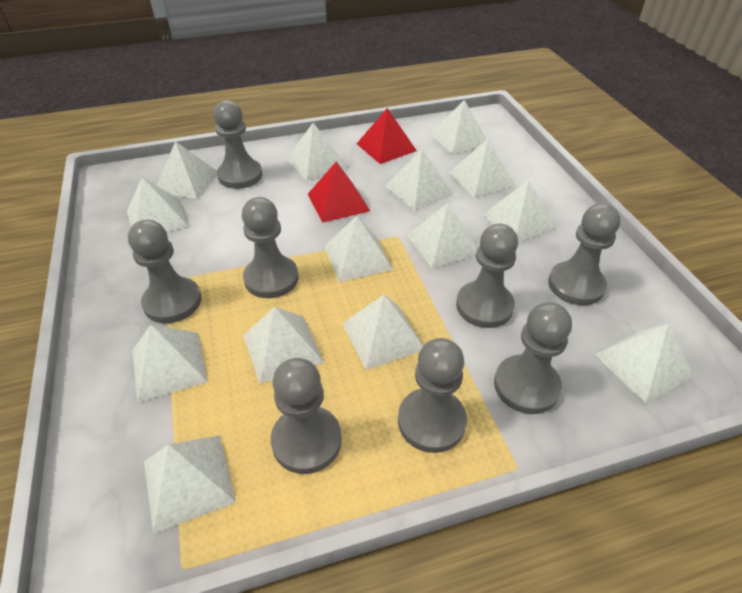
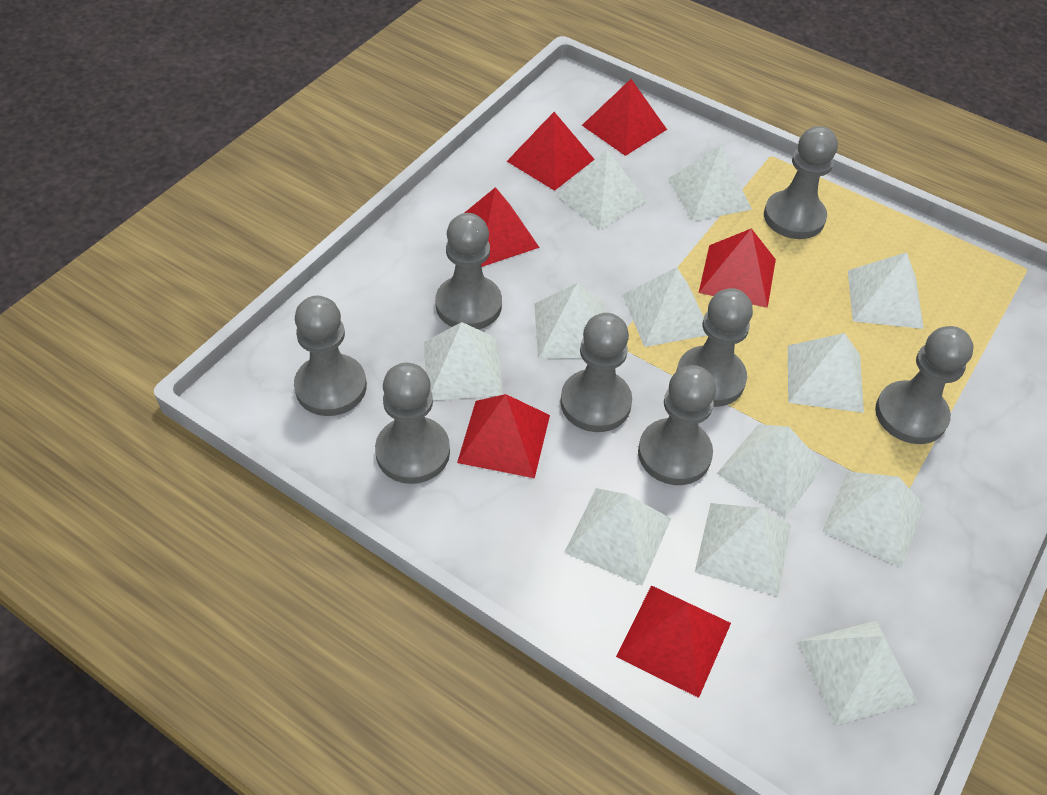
red pyramid: [308,162,370,223] [357,108,417,164] = 2 -> [457,394,550,478] [464,187,540,267] [507,112,595,191] [582,79,667,156] [616,585,731,698] [699,228,776,308] = 6
white pyramid: [127,177,188,232] [132,325,208,403] [144,435,236,534] [157,141,217,199] [243,307,324,384] [286,123,348,180] [324,216,393,282] [342,295,423,370] [385,149,452,210] [407,202,477,268] [430,100,487,154] [449,139,514,198] [482,180,556,243] [595,324,694,404] = 14 -> [424,322,503,400] [534,283,606,359] [556,150,646,230] [564,488,671,585] [622,267,707,347] [668,146,752,221] [695,503,791,596] [717,424,825,518] [788,333,864,413] [798,621,918,725] [822,471,924,568] [848,252,924,329] = 12

